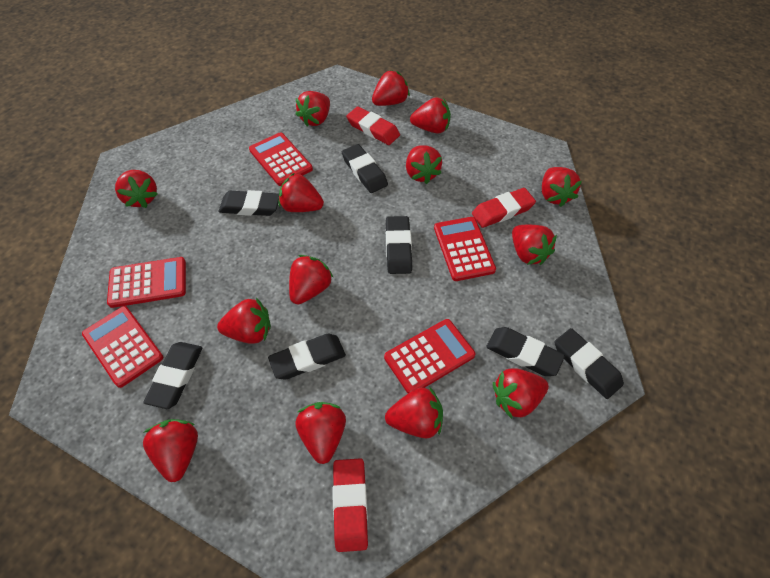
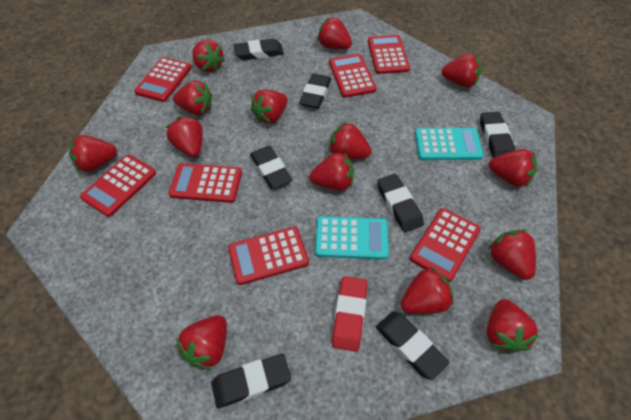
red calculator: [82,306,163,388] [107,257,186,308] [249,132,313,186] [384,319,475,393] [434,217,496,281] = 5 -> [80,154,156,217] [134,57,192,102] [168,163,242,203] [228,227,309,285] [329,54,377,98] [368,35,410,74] [410,208,481,282] = 7
red eraser: [332,458,368,552] [346,106,400,145] [472,188,536,228] = 3 -> [332,276,368,352] = 1
turquoise calculator: none = 0 -> [315,216,389,260] [415,128,484,160] = 2

